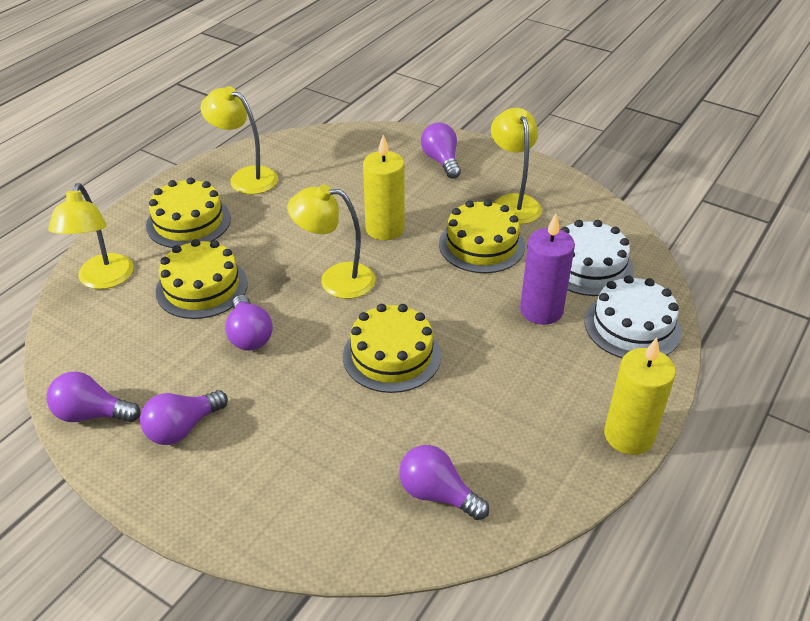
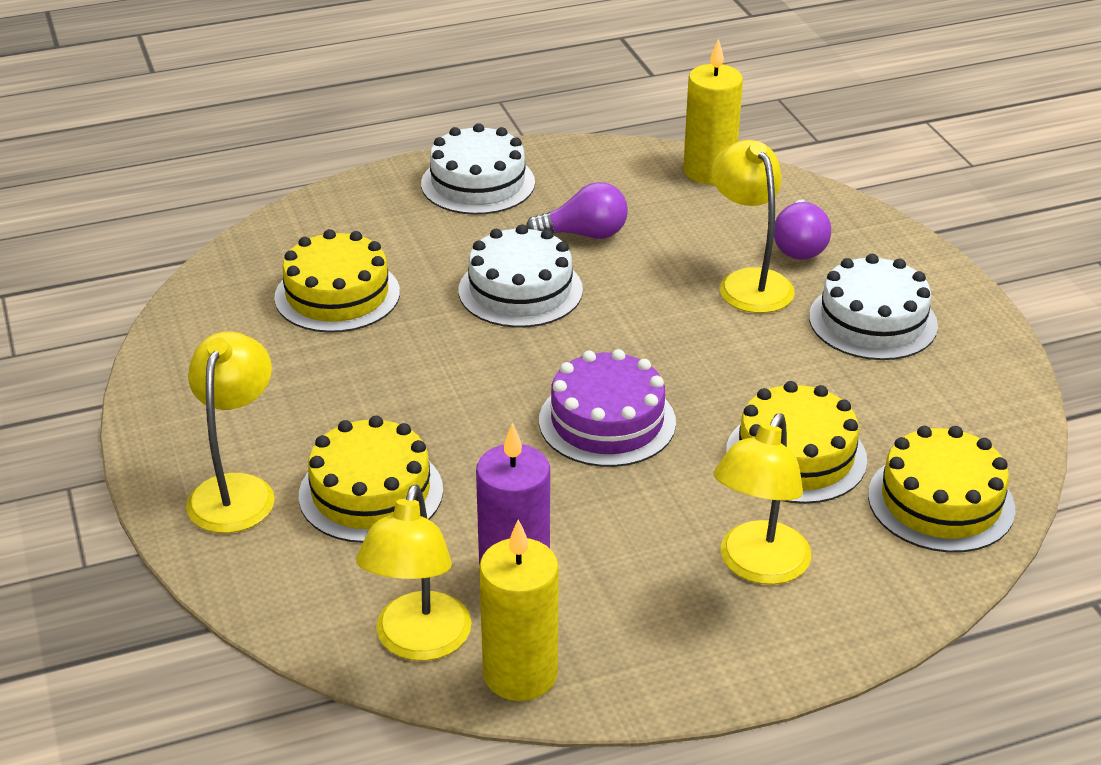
purple cake: none = 0 -> [539,349,676,467] = 1
purple light bulb: [47,372,141,422] [140,390,228,445] [225,295,273,351] [399,445,489,520] [421,123,461,179] = 5 -> [526,182,628,239] [774,199,831,260] = 2
white cake: [561,220,634,296] [584,275,682,358] = 2 -> [421,123,535,215] [459,224,583,328] [809,254,938,360] = 3

